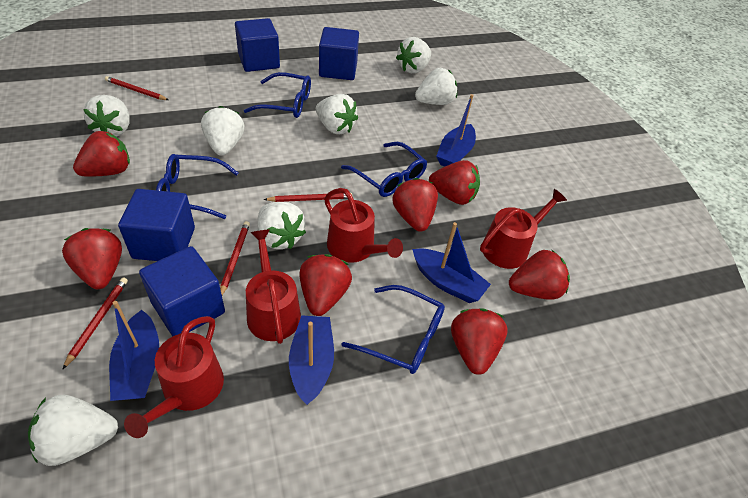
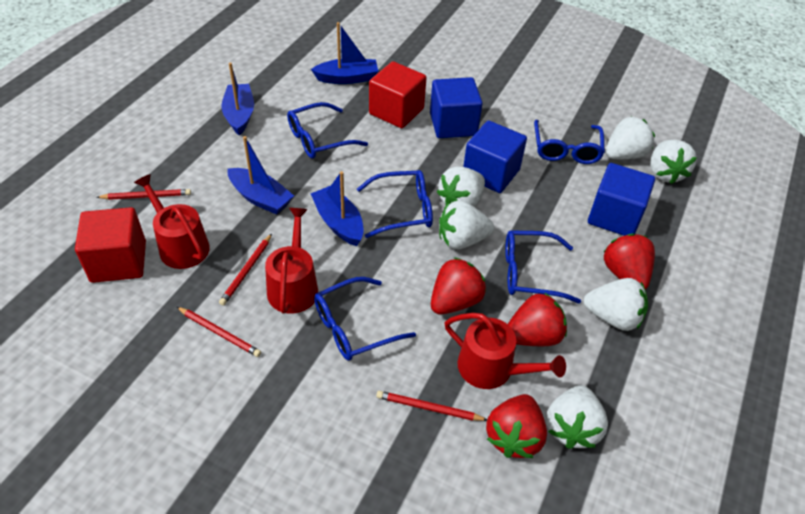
blue cube: [118,189,195,261] [139,246,225,337] [235,18,280,72] [319,27,359,80] = 4 -> [430,77,483,138] [463,120,527,193] [588,163,655,236] = 3
blue glasses: [156,154,239,219] [244,72,311,118] [341,142,427,197] [342,285,445,374] = 4 -> [287,102,368,158] [314,277,416,361] [357,170,433,238] [505,230,581,303] [534,120,605,164] = 5
red cube: none = 0 -> [75,207,146,283] [369,61,427,128] = 2
red strawberry: [62,228,122,289] [73,131,130,177] [300,254,352,316] [393,178,438,232] [429,160,480,205] [451,308,508,375] [509,249,570,300] = 7 -> [431,257,486,315] [486,394,547,458] [508,292,567,346] [604,233,655,290] = 4
red watering can: [124,316,224,438] [246,229,301,344] [324,188,403,263] [480,189,567,269] = 4 -> [134,174,210,269] [265,208,318,314] [444,313,566,389] = 3
white strawberry: [28,395,118,466] [83,95,130,137] [201,106,244,156] [257,202,306,249] [316,94,358,134] [396,37,431,73] [415,68,457,105] = 7 -> [437,167,485,207] [439,201,494,249] [546,385,608,449] [584,278,648,331] [605,117,655,159] [650,140,697,184] = 6

